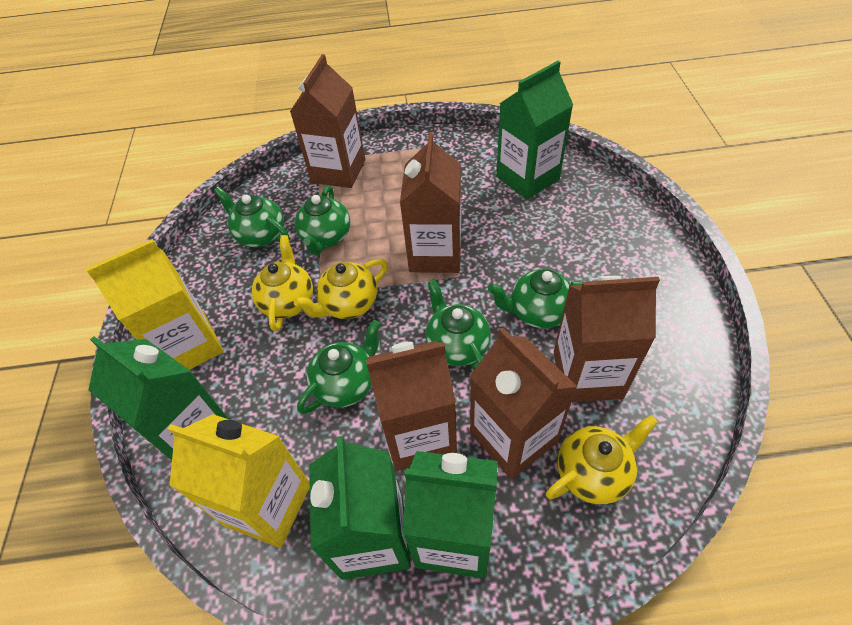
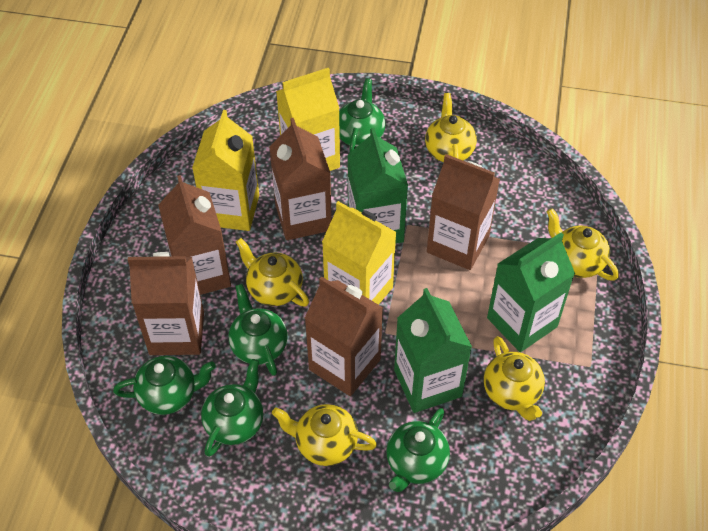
green carton: [88,336,230,460] [309,436,411,580] [403,451,498,579] [496,61,573,200] = 4 -> [347,128,408,244] [394,288,472,413] [487,232,575,352] = 3
yellow carton: [86,239,223,370] [168,414,310,548] = 2 -> [192,110,259,231] [276,68,340,171] [322,201,397,305] = 3
yellow teapot: [251,235,313,332] [294,259,388,319] [546,415,658,504] = 3 -> [236,238,309,306] [272,404,377,466] [425,93,477,162] [484,336,545,421] [547,208,619,281] = 5

